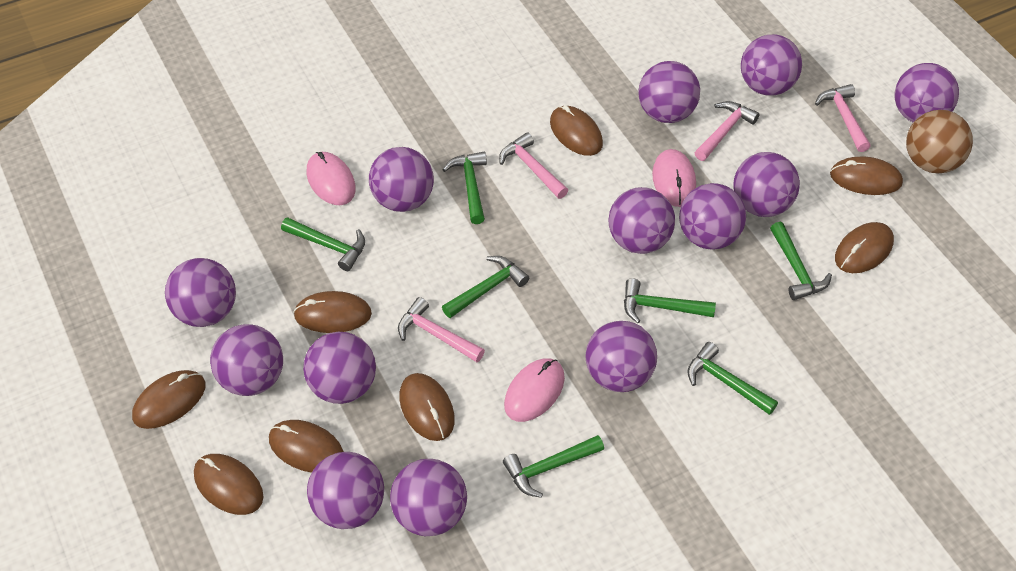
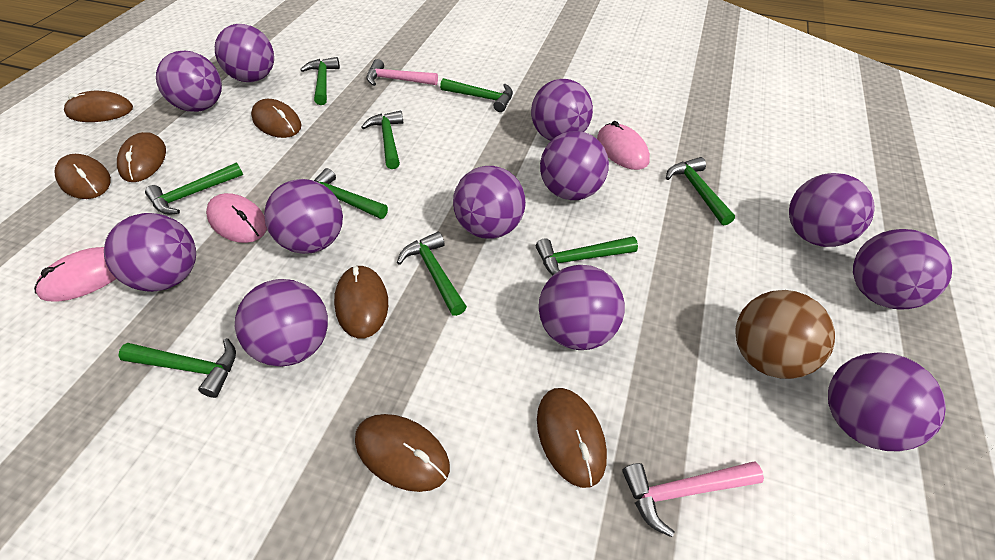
brown mouse: [132,370,206,429] [194,454,263,515] [269,420,344,473] [293,291,372,333] [399,373,455,441] [550,105,603,156] [830,156,903,195] [835,222,894,273] = 8 -> [54,154,111,199] [64,91,133,122] [117,132,166,182] [251,99,302,138] [334,265,388,338] [355,414,450,492] [537,388,607,488] = 7
green hammer: [281,217,365,271] [442,152,487,224] [442,256,529,318] [503,435,604,498] [624,278,716,323] [687,342,778,415] [770,222,832,300] = 7 -> [118,338,236,398] [145,162,243,215] [300,57,340,105] [314,168,388,219] [361,111,404,169] [397,232,467,316] [440,78,513,112] [536,236,638,276] [666,157,735,225] = 9
pink hammer: [398,297,485,362] [499,132,568,199] [695,101,759,161] [815,84,870,152] = 4 -> [366,59,438,86] [622,461,764,537] = 2
purple ball: [165,258,236,327] [210,324,283,396] [303,332,376,404] [307,452,384,529] [369,147,434,212] [390,459,467,536] [585,321,657,392] [608,187,675,254] [638,61,700,123] [679,183,746,250] [733,152,800,217] [741,34,802,96] [895,63,959,122] = 13 -> [104,213,196,292] [156,51,222,112] [215,24,274,82] [235,279,328,367] [264,179,343,254] [453,166,526,239] [531,79,593,141] [539,265,625,350] [540,131,609,200] [789,173,875,247] [828,352,946,451] [853,229,952,310] = 12

